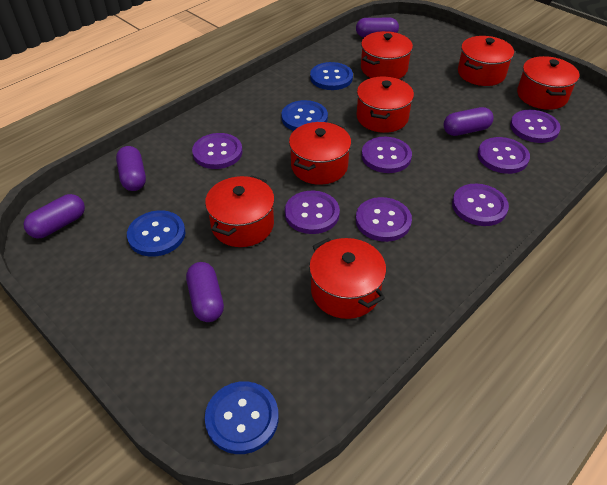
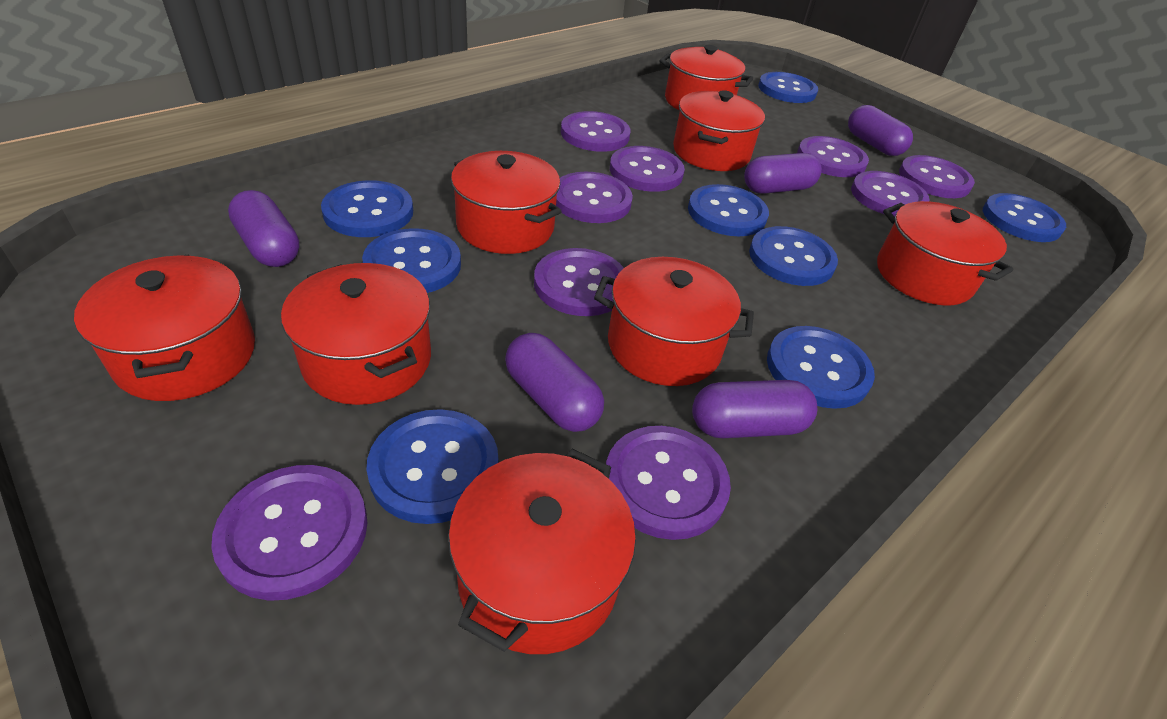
blue button: [127,210,186,257] [205,381,279,454] [281,100,328,131] [310,62,353,90] = 4 -> [321,180,413,237] [362,228,461,293] [366,409,498,524] [688,184,769,236] [749,226,838,286] [758,72,818,103] [767,326,875,409] [983,193,1066,242] = 8
purple button: [192,133,243,169] [285,191,340,234] [356,197,412,242] [362,137,412,173] [452,184,509,226] [478,137,530,174] [510,110,561,143] = 7 -> [211,465,367,601] [534,248,624,316] [556,172,633,223] [561,111,630,152] [606,426,731,540] [610,146,685,192] [797,136,869,177] [851,171,929,216] [899,155,975,198] = 9
red pot: [205,176,275,247] [289,122,351,185] [309,238,386,319] [357,77,414,133] [361,31,413,79] [458,36,514,86] [517,56,579,110] = 7 -> [74,255,255,401] [281,263,431,405] [448,449,636,654] [451,151,562,254] [594,257,754,386] [659,45,753,110] [673,90,765,171] [877,201,1013,305] = 8

